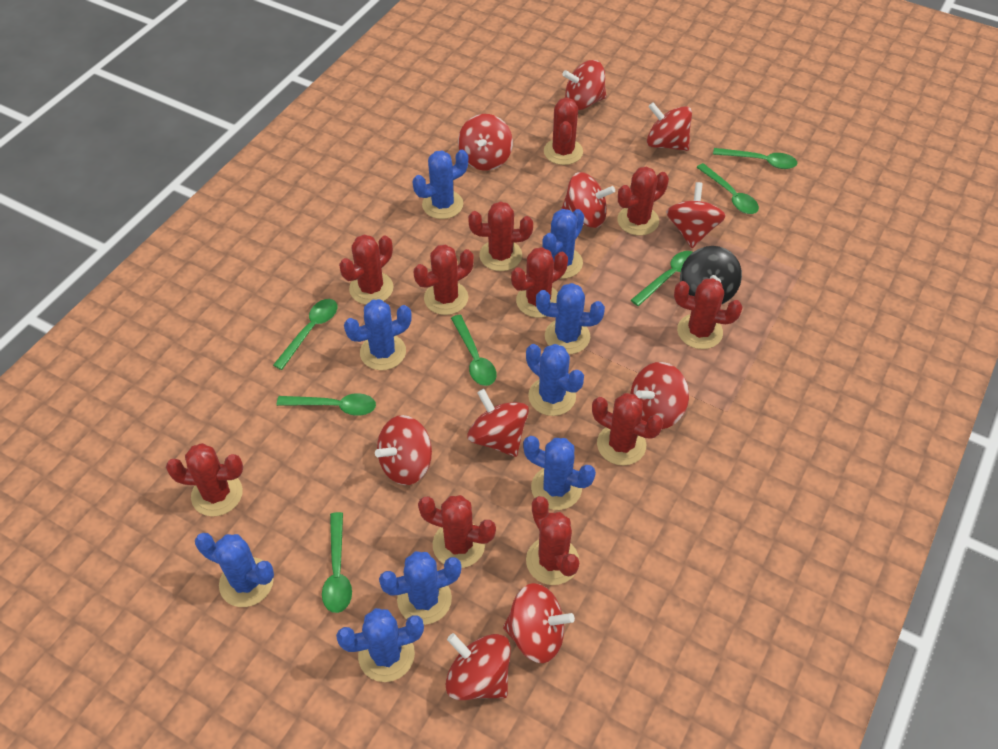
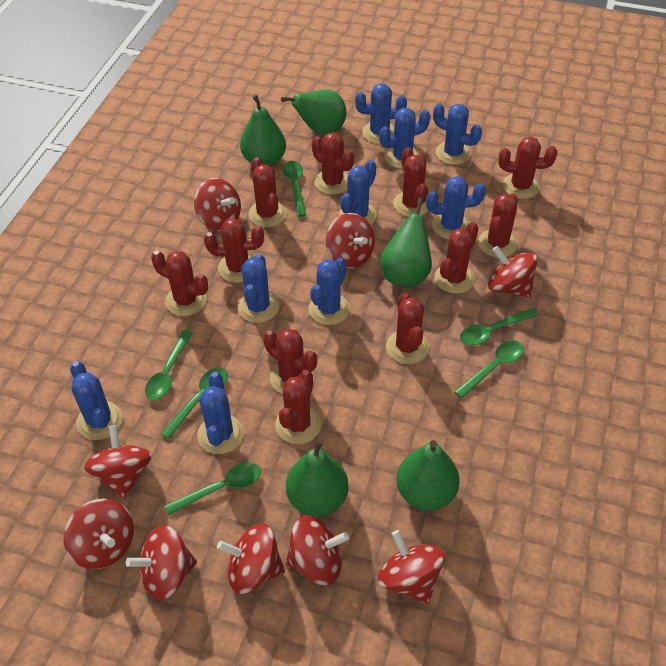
black spinning top: [680,246,742,305] = 1 -> none = 0
green pear: none = 0 -> [240,94,286,167] [281,90,347,135] [286,438,349,517] [380,198,432,287] [397,440,460,511] = 5
green spoon: [273,299,337,370] [276,393,376,416] [322,512,352,613] [451,315,496,386] [631,251,693,306] [696,163,759,214] [713,148,797,169] = 7 -> [145,330,193,400] [161,367,228,439] [164,462,261,515] [283,161,306,217] [454,340,524,399] [460,308,538,345] = 6
red spinning top: [375,415,432,485] [446,633,511,700] [458,114,513,170] [467,389,529,457] [503,583,575,663] [561,172,615,228] [562,60,606,110] [631,362,689,429] [647,102,692,151] [666,182,726,248] = 10 -> [64,498,134,569] [84,425,152,499] [126,525,197,600] [194,178,241,231] [217,523,285,594] [285,516,349,585] [326,213,375,268] [378,530,445,604] [488,246,538,298] = 9

